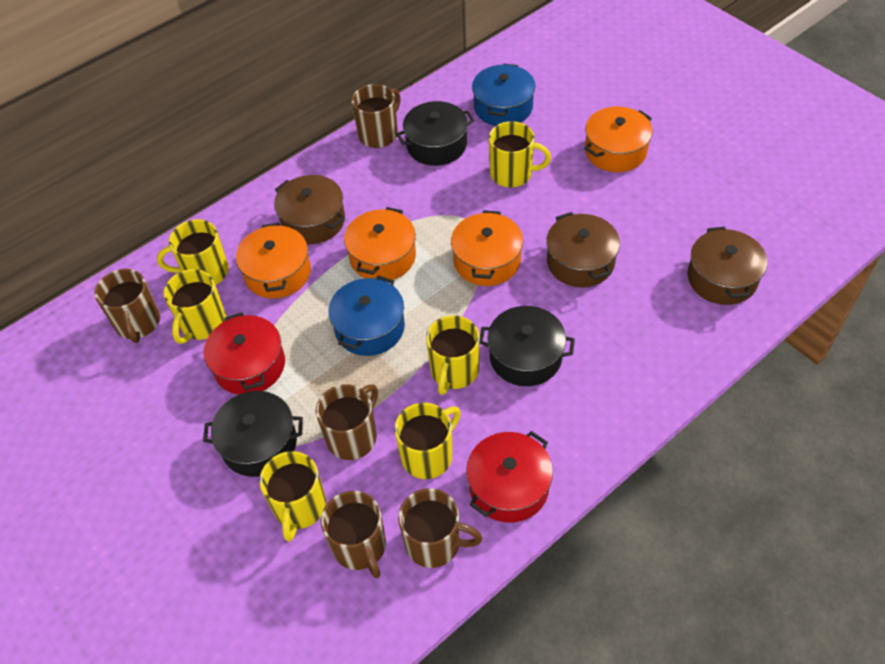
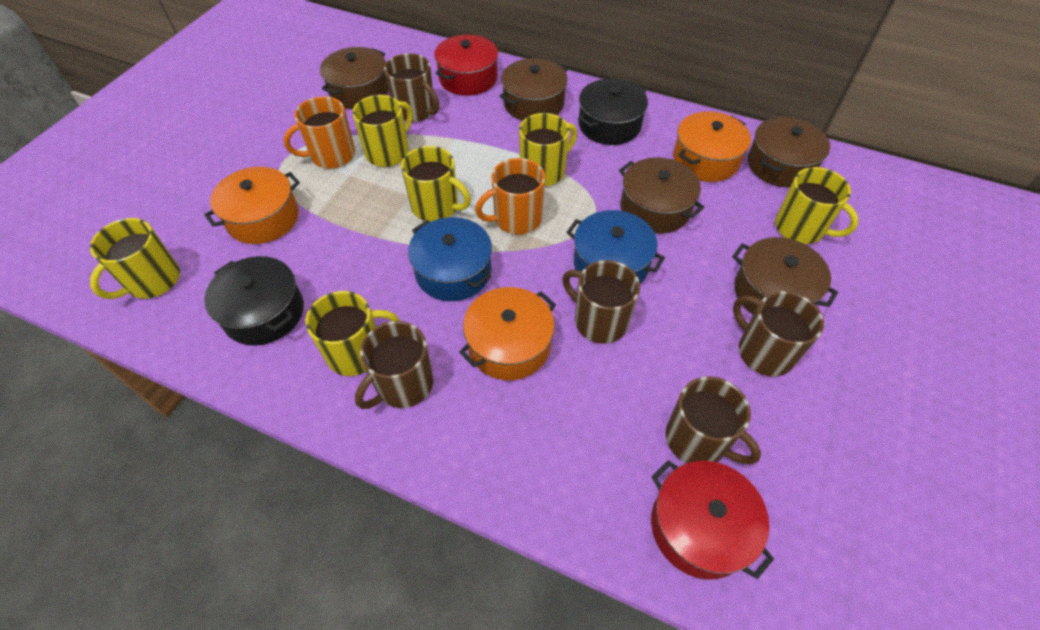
black pot: [203,391,303,477] [396,101,475,166] [480,306,575,386] = 3 -> [204,256,304,346] [578,79,648,145] = 2
brown pot: [274,175,345,244] [546,212,620,288] [687,227,767,305] = 3 -> [320,47,389,109] [500,58,568,121] [619,157,704,234] [732,237,838,315] [748,116,830,188] = 5
orange mug: none = 0 -> [283,96,355,169] [475,158,545,235] = 2
orange pot: [236,223,311,299] [344,207,416,280] [451,210,523,286] [584,106,653,172] = 4 -> [204,167,300,244] [459,287,556,380] [673,111,751,182] = 3

